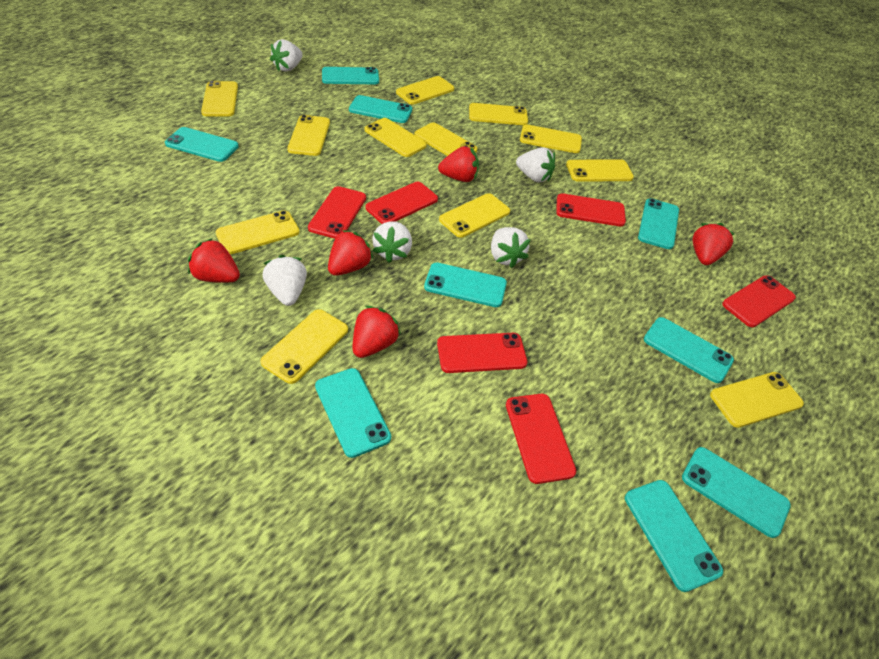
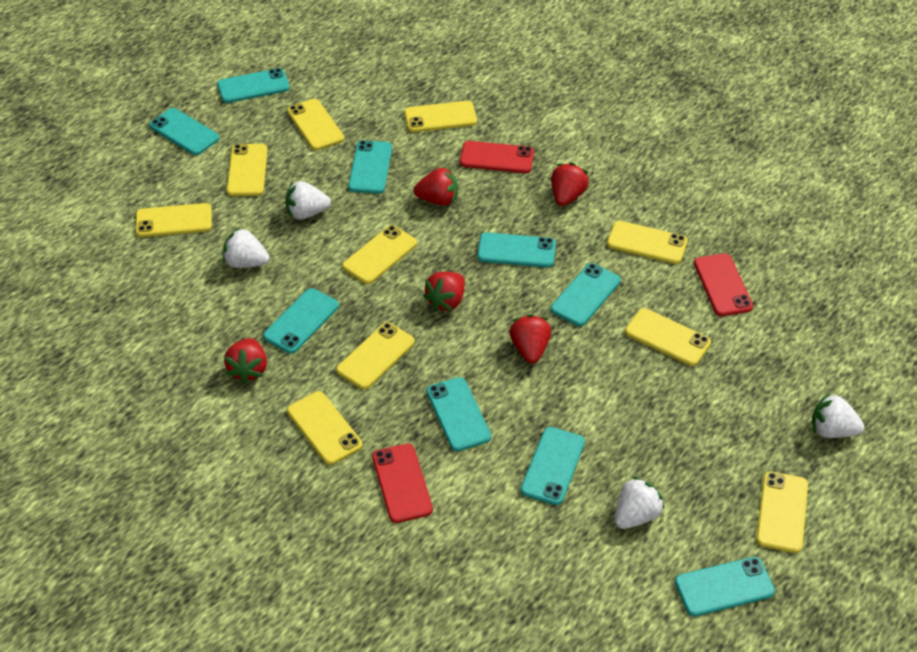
red phone: [308,186,366,239] [366,182,438,224] [437,333,527,373] [506,394,576,484] [556,193,626,227] [722,275,796,327] = 6 -> [372,444,433,523] [460,141,534,173] [694,253,753,316] = 3
white strawberry: [263,255,307,306] [270,39,303,72] [372,221,412,263] [491,227,531,268] [516,147,555,183] = 5 -> [223,228,269,268] [285,181,331,220] [615,476,664,529] [812,393,864,438] = 4
yellow phone: [201,81,238,116] [216,210,299,254] [260,309,348,384] [287,115,330,156] [365,118,427,157] [396,76,454,105] [414,122,477,156] [439,193,510,238] [469,103,528,125] [520,124,582,153] [566,159,634,182] [710,372,804,428] = 12 -> [135,203,212,237] [227,144,268,196] [287,99,344,150] [287,391,362,465] [336,322,415,389] [342,225,417,284] [404,101,477,132] [607,221,688,264] [625,308,711,366] [756,471,808,553] = 10

